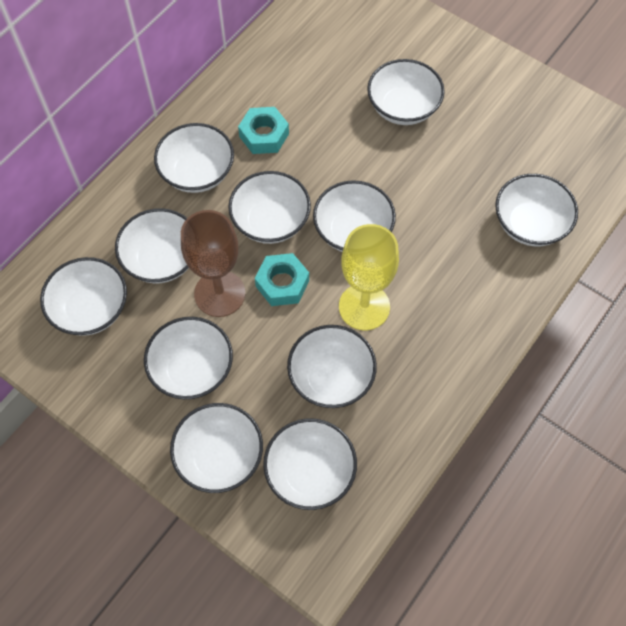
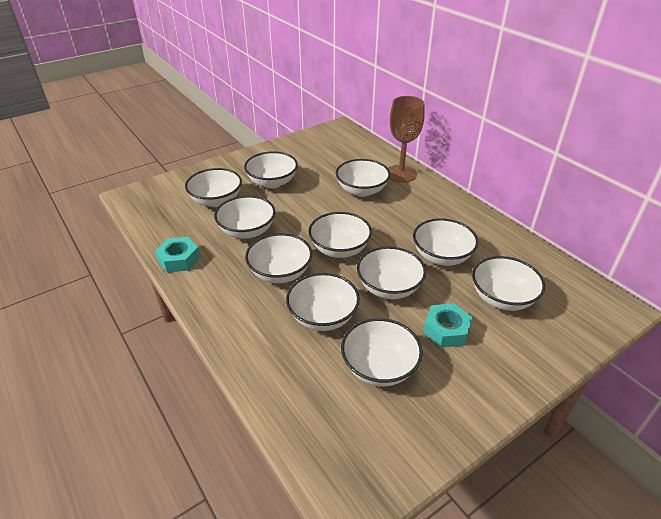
yellow goblet: [339,224,399,330] = 1 -> none = 0

